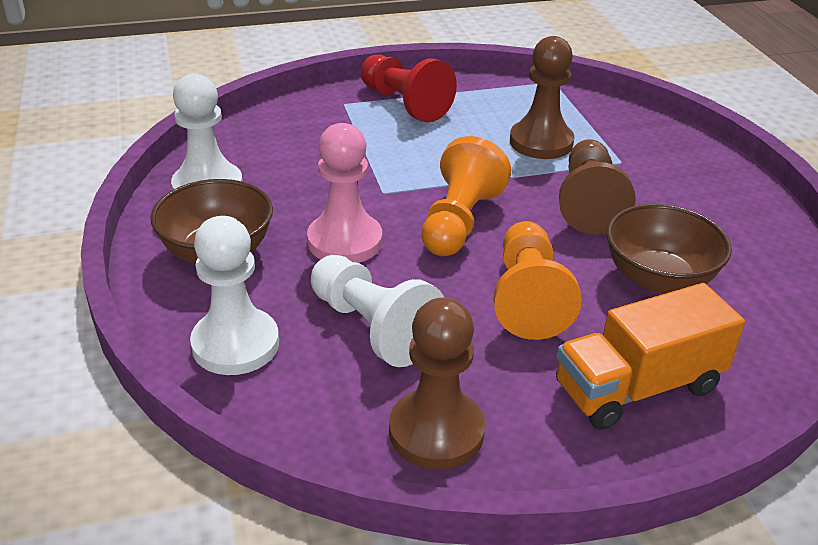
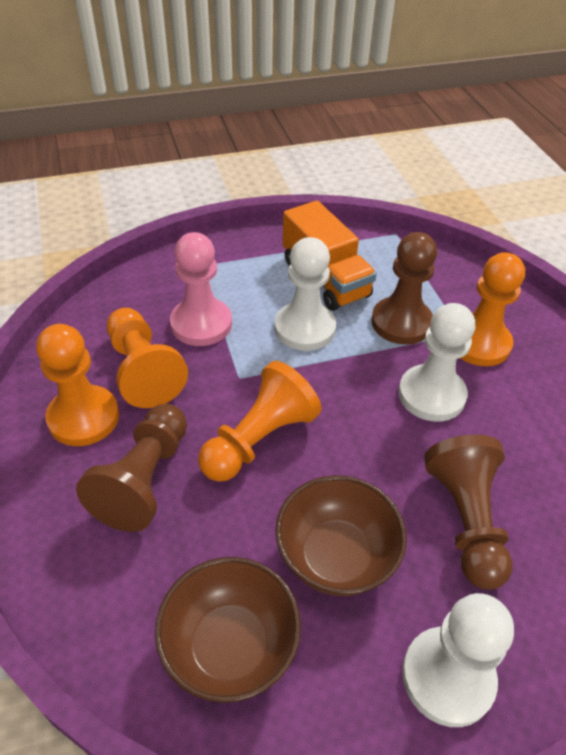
orange pawn: [421,136,511,256] [494,221,582,340] = 2 -> [36,324,119,446] [107,308,188,408] [198,361,322,482] [460,252,525,366] = 4
red pawn: [361,55,457,123] = 1 -> none = 0

